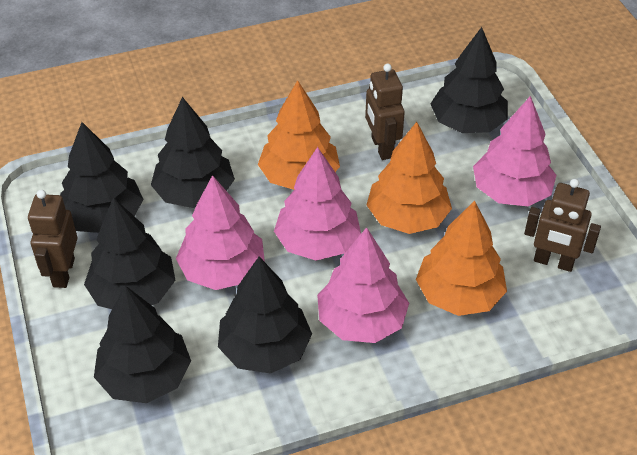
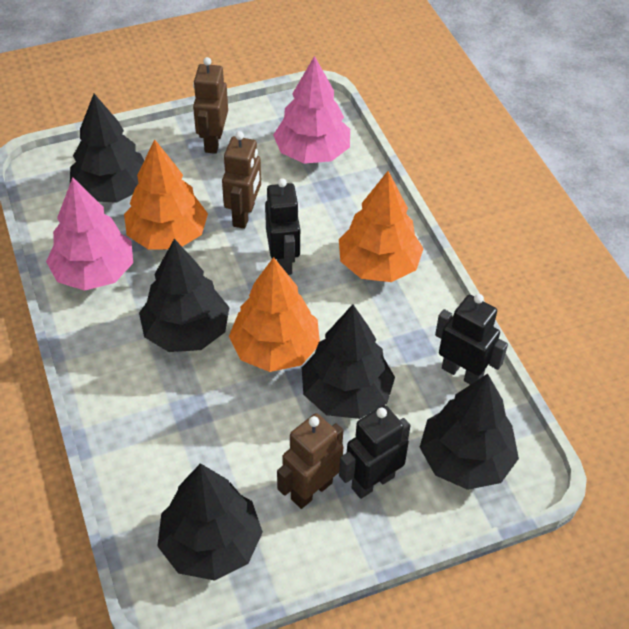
black robot: none = 0 -> [265,178,300,275] [339,405,411,499] [435,294,508,385] = 3
black tree: [60,122,144,233] [84,197,176,309] [94,286,191,403] [151,97,235,208] [218,257,312,374] [431,27,508,133] = 6 -> [70,94,144,203] [139,239,230,352] [157,463,263,581] [302,304,395,419] [420,374,519,490] = 5
pink tree: [176,175,265,290] [274,147,361,261] [317,227,409,343] [473,96,556,206] = 4 -> [46,177,133,291] [273,56,350,164] = 2

